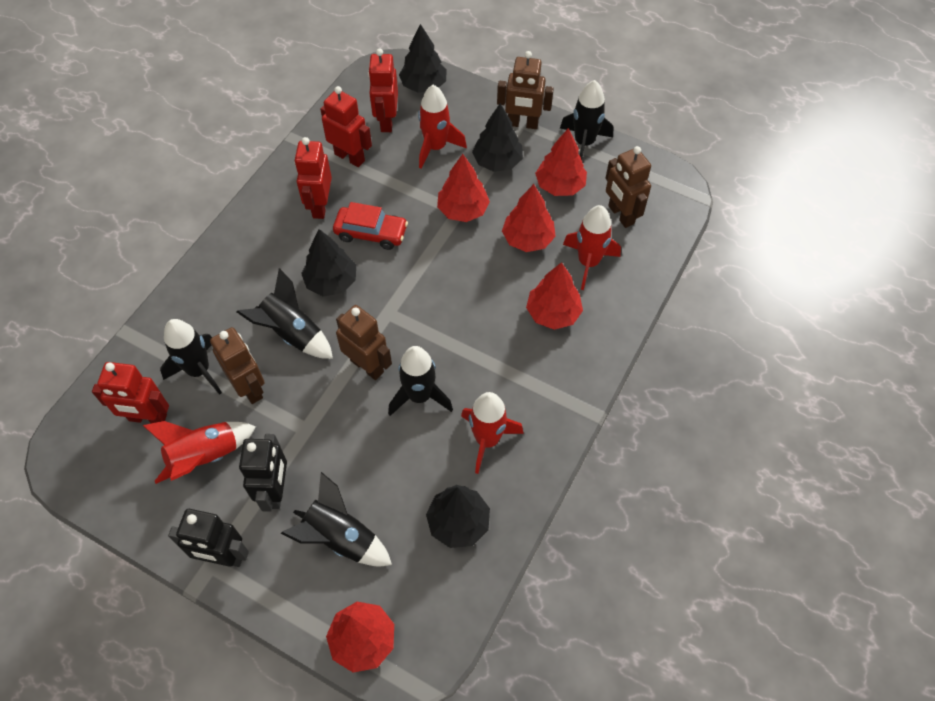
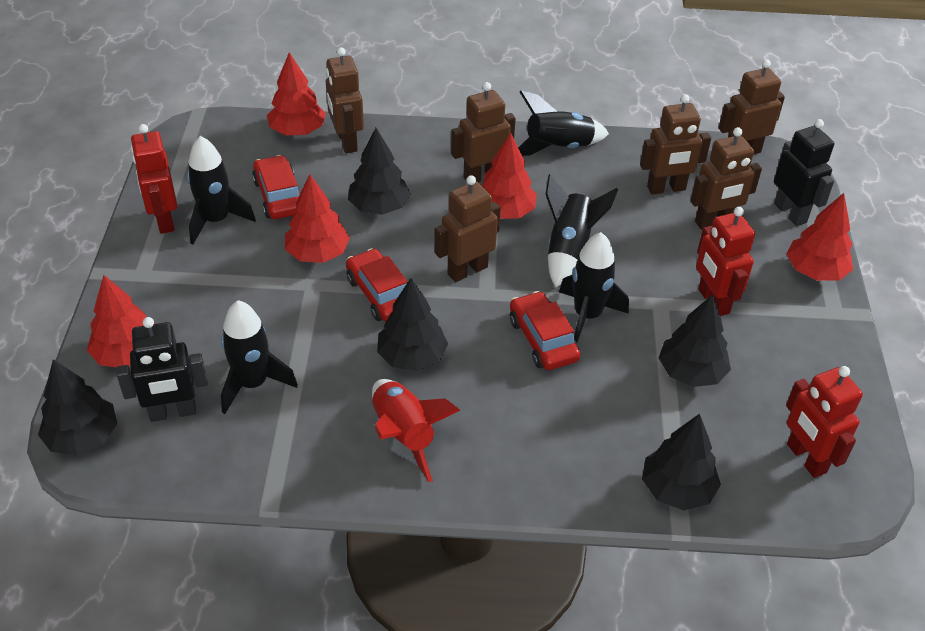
black tree: [301,229,356,296] [399,24,447,93] [426,485,490,548] [472,103,523,172] = 4 -> [38,359,117,455] [348,128,411,215] [377,278,448,371] [642,414,721,510] [659,294,731,387] = 5
brown robot: [210,327,265,404] [336,305,392,380] [497,51,554,129] [605,146,651,228] = 4 -> [326,47,364,153] [434,175,501,282] [451,82,516,182] [640,94,711,195] [690,127,762,230] [718,59,785,154] = 6
red car: [333,202,408,250] = 1 -> [252,155,300,219] [346,248,407,322] [510,291,580,370] = 3
red robot: [92,362,169,423] [294,137,332,219] [320,86,372,167] [368,48,398,132] = 4 -> [131,124,178,234] [696,207,755,316] [786,366,863,478] = 3
red rocket: [142,421,256,484] [418,85,467,169] [461,392,524,474] [563,205,621,290] = 4 -> [372,379,461,482] = 1

